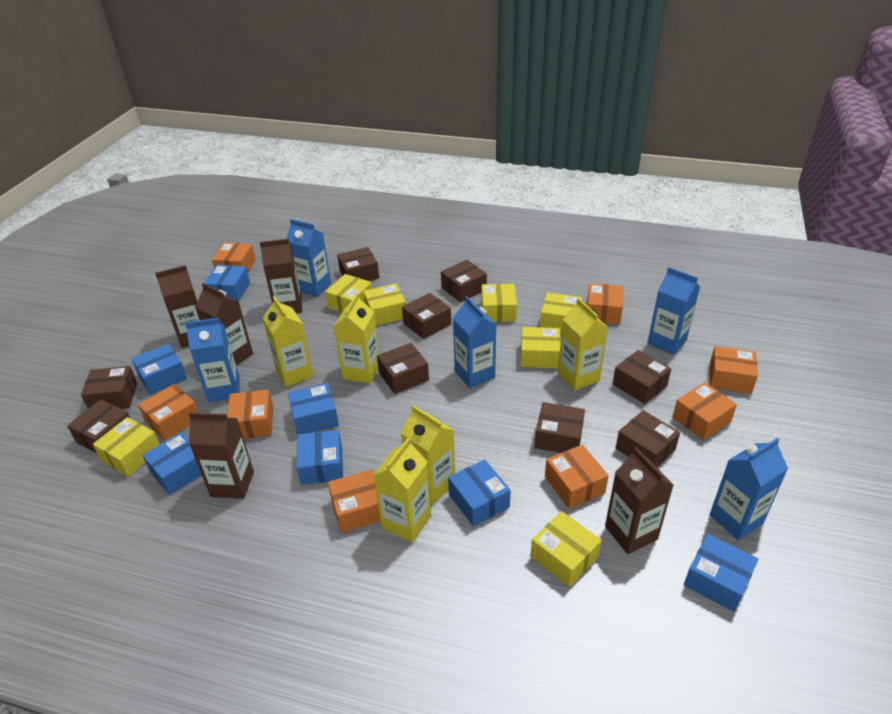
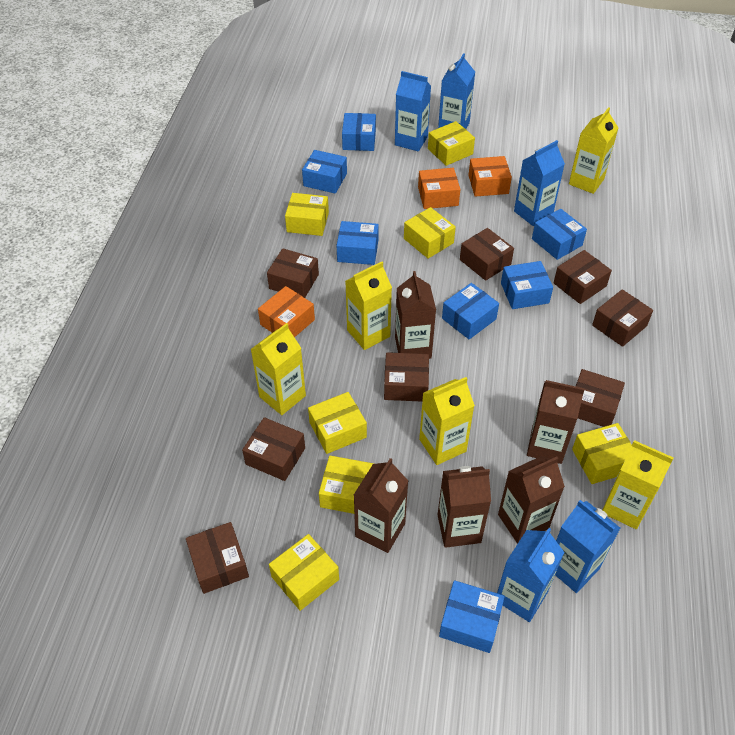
brown box: [67,399,131,453] [81,366,137,409] [337,247,379,281] [377,343,429,394] [402,293,451,339] [441,260,487,302] [535,402,585,453] [613,350,671,404] [616,410,680,467] = 9 -> [186,522,249,594] [242,417,305,481] [267,248,319,298] [384,352,429,402] [460,228,514,281] [554,250,612,304] [576,369,625,427] [592,289,653,347] = 8
orange box: [138,384,198,441] [212,242,256,272] [227,389,273,439] [328,469,380,533] [545,444,609,509] [587,283,623,324] [673,382,737,440] [710,346,758,394] = 8 -> [258,286,315,337] [418,168,460,209] [469,156,512,197] = 3

